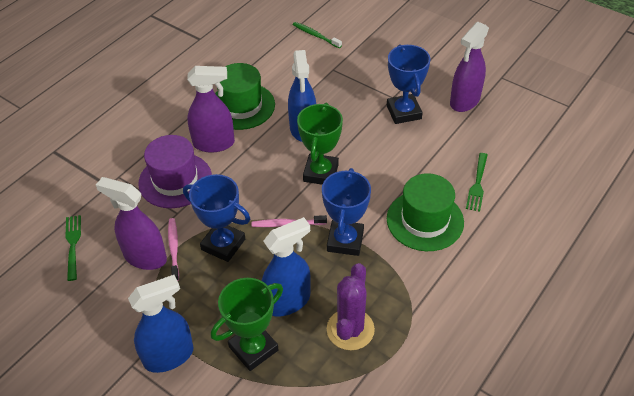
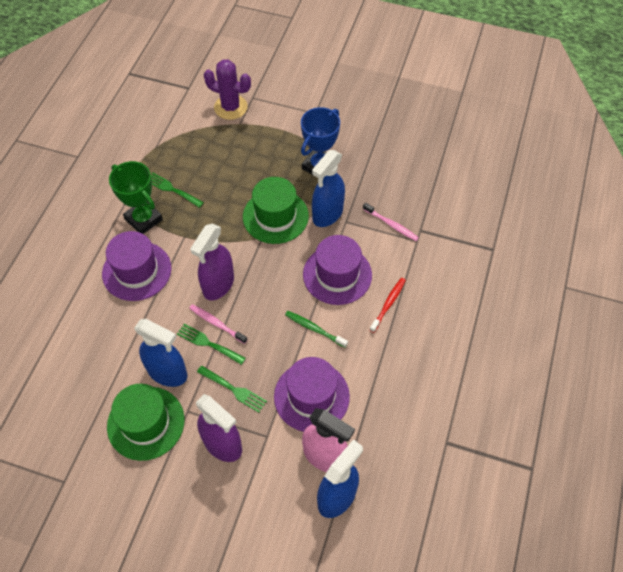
blue trophy: [183,174,250,262] [322,168,371,256] [387,44,430,124] = 3 -> [301,107,340,177] = 1
green fork: [65,215,81,281] [466,153,488,212] = 2 -> [151,172,204,208] [177,324,246,365] [197,366,267,413] = 3
green trophy: [211,278,283,371] [297,103,343,185] = 2 -> [109,161,163,234] = 1
pink spray bottle: none = 0 -> [302,408,355,472] = 1
purple hat: [138,135,212,208] = 1 -> [102,231,171,301] [274,357,350,432] [303,235,372,305] = 3
purple spray bottle: [96,177,167,270] [187,66,235,153] [450,22,489,112] = 3 -> [190,223,234,300] [196,394,242,462] = 2
red toothbrush: none = 0 -> [370,278,406,333] = 1

